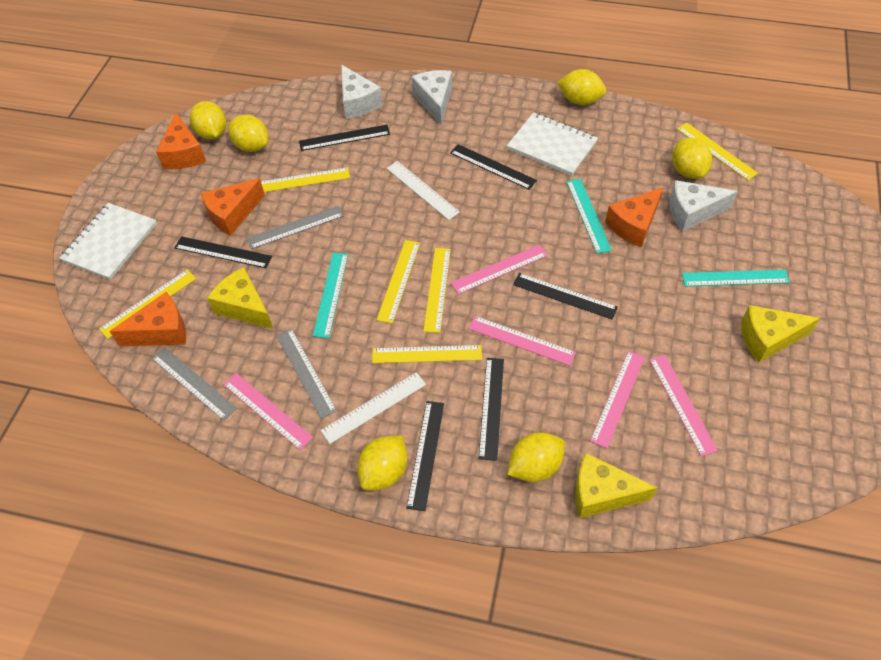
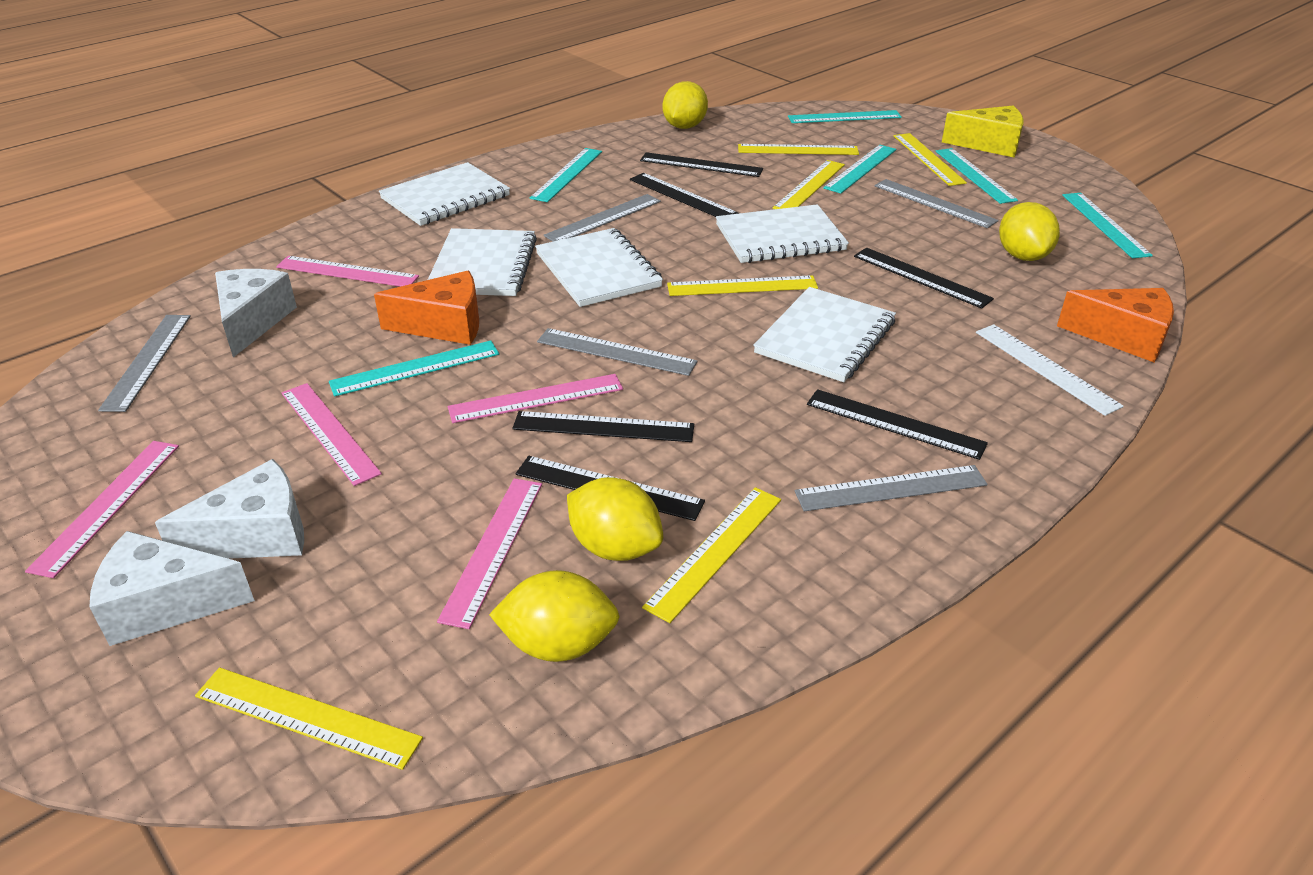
grey ruler: [152,347,237,421] [246,206,344,249] [276,328,337,419] = 3 -> [98,315,191,412] [537,328,698,376] [544,194,661,241] [795,465,988,511] [874,179,999,228] = 5
orange cheese: [110,292,186,346] [156,113,206,169] [200,178,265,236] [605,187,664,247] = 4 -> [374,271,479,345] [1057,288,1174,362] = 2
turquoise ruler: [313,253,348,338] [566,178,612,254] [682,270,790,286] = 3 -> [329,341,499,396] [530,148,602,202] [788,110,902,123] [823,145,896,194] [935,148,1018,204] [1062,193,1153,259] = 6
white notebook: [60,203,157,280] [507,112,598,176] = 2 -> [379,162,510,226] [428,228,537,296] [535,228,663,307] [716,204,849,263] [753,287,896,382] = 5
white ruler: [321,372,426,444] [387,161,460,220] = 2 -> [976,324,1124,416] = 1
yellow cheese: [207,267,273,329] [575,453,657,518] [741,305,820,363] = 3 -> [942,106,1024,157] = 1
yellow lemon: [190,101,226,140] [228,115,269,152] [357,435,407,491] [507,432,565,482] [557,69,606,105] [672,137,712,179] = 6 -> [489,570,620,662] [567,477,663,561] [663,81,708,129] [999,202,1060,261] = 4

